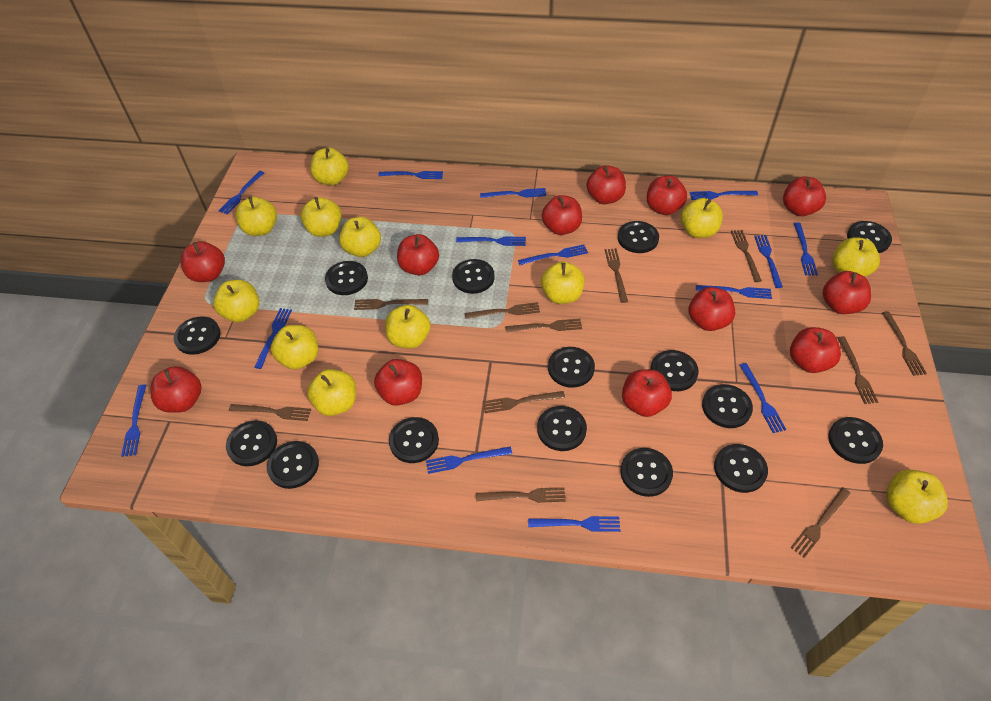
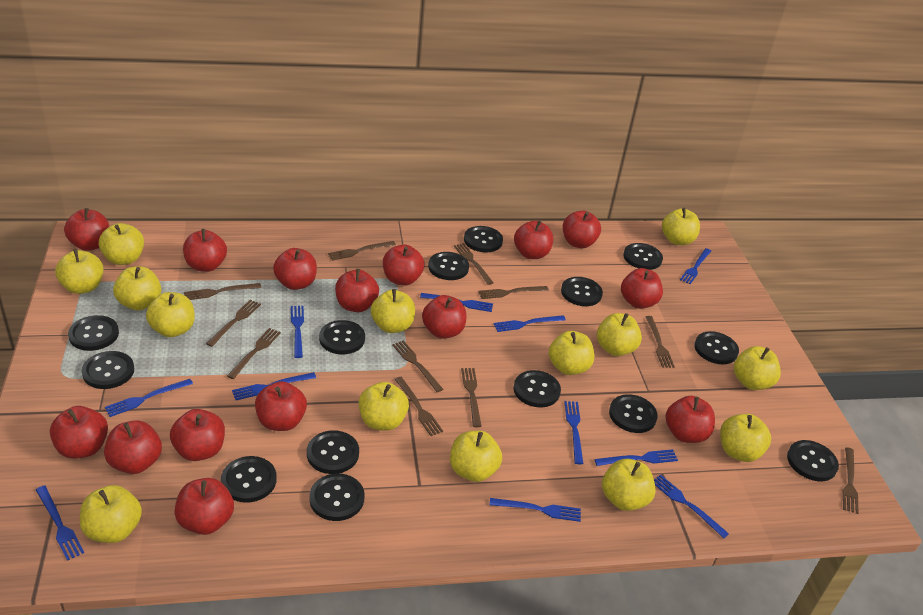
black button: [174,316,221,355] [226,420,277,466] [267,441,319,489] [325,261,368,295] [389,417,439,463] [452,259,495,294] [537,406,587,451] [548,347,595,388] [618,221,659,253] [620,448,673,497] [650,350,699,391] [702,384,753,428] [714,444,768,493] [828,417,883,464] [847,221,892,253] = 15 -> [68,315,119,351] [82,351,134,389] [221,456,277,503] [307,430,359,474] [309,474,364,521] [319,320,365,354] [428,252,469,280] [464,226,503,253] [513,370,561,407] [561,277,603,306] [609,394,658,433] [623,243,663,270] [694,331,739,364] [787,440,839,481] = 14
blue fork: [121,385,146,457] [218,171,264,214] [254,308,292,369] [379,171,443,179] [426,446,512,474] [456,236,526,246] [480,188,546,198] [518,244,588,265] [528,516,620,532] [690,191,758,200] [696,285,772,299] [739,363,787,433] [754,235,783,288] [794,222,818,276] = 14 -> [36,485,84,561] [105,379,193,417] [232,372,316,400] [291,306,304,358] [420,293,493,312] [490,498,581,522] [494,315,566,332] [564,401,583,464] [594,449,678,466] [654,475,729,538] [680,248,711,284] = 11
red apple: [151,366,202,413] [180,241,225,282] [374,359,422,406] [397,234,439,275] [542,195,582,235] [586,165,626,204] [622,369,672,417] [647,176,687,215] [689,287,735,331] [783,177,826,216] [790,327,841,373] [823,271,871,314] = 12 -> [50,406,108,459] [64,208,109,251] [104,420,162,474] [170,409,225,461] [174,478,234,535] [183,229,227,272] [255,381,307,431] [273,248,317,290] [335,269,379,312] [383,245,425,286] [422,295,466,338] [514,220,553,259] [562,211,601,248] [621,268,663,309] [666,396,715,443] = 15
yellow apple: [213,280,259,322] [235,197,277,236] [271,325,318,370] [300,197,342,237] [307,369,356,416] [310,147,349,185] [339,217,381,257] [385,305,431,349] [541,261,585,304] [681,198,723,238] [832,237,880,277] [886,469,948,524] = 12 -> [55,249,103,294] [80,485,142,543] [99,223,144,265] [113,266,161,311] [146,292,195,337] [359,382,409,431] [371,289,415,333] [450,431,502,482] [549,331,595,375] [597,313,642,356] [602,459,656,511] [662,208,700,245] [720,414,771,462] [734,346,781,390] = 14

